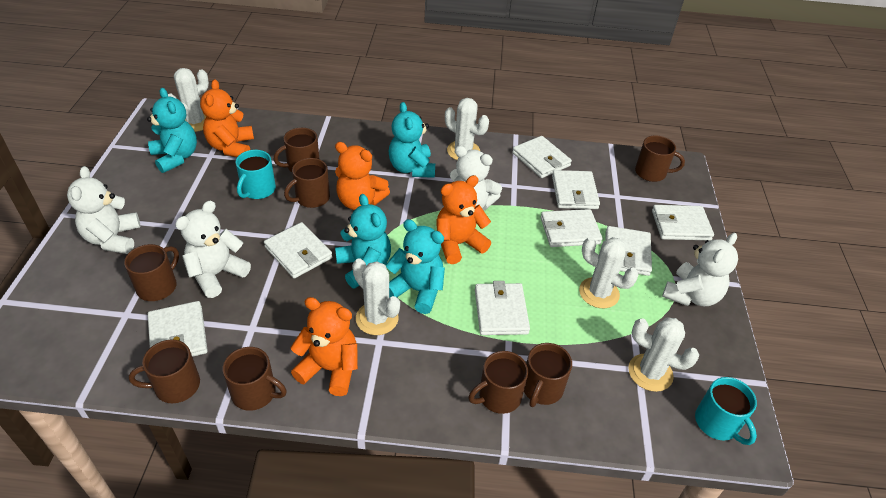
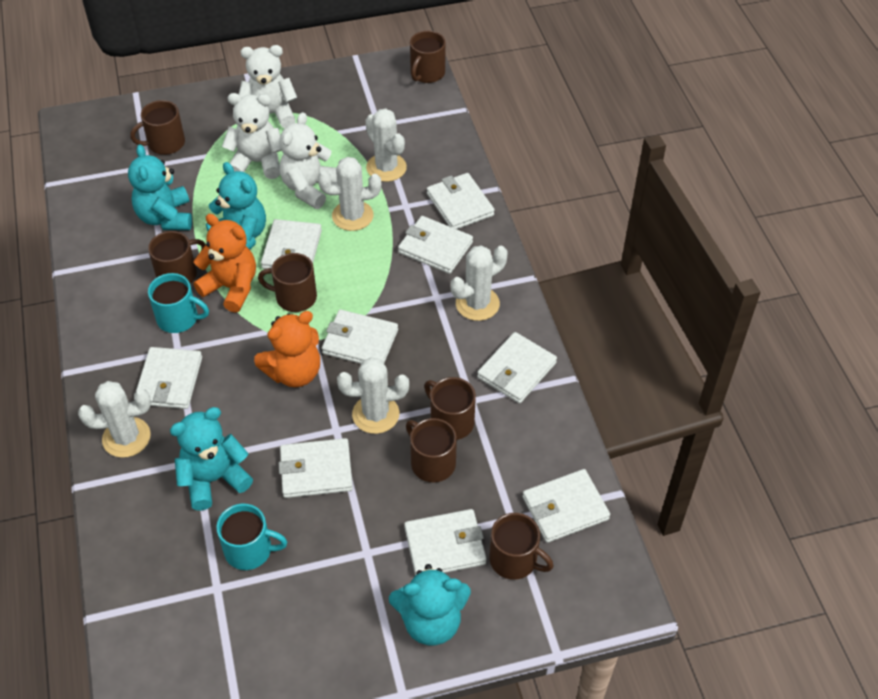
brown mug: [124,244,179,301] [129,340,200,403] [223,347,287,411] [274,128,319,172] [284,158,330,208] [468,351,528,414] [524,343,572,407] [635,136,685,182] = 8 -> [130,100,185,155] [148,231,206,284] [258,253,317,312] [406,418,457,482] [410,31,446,83] [424,377,476,440] [489,513,554,580] = 7
orange teddy bear: [200,79,254,157] [290,297,358,396] [335,142,390,210] [437,175,491,264] = 4 -> [193,214,256,313] [254,311,320,387] = 2
white teddy bear: [67,166,140,254] [175,200,251,298] [450,146,502,210] [662,233,738,306] = 4 -> [222,93,282,179] [238,45,297,128] [279,112,337,209] = 3
white wallet: [148,301,208,357] [264,222,332,278] [475,281,530,335] [512,136,572,178] [541,209,602,247] [552,170,600,209] [605,226,652,276] [652,205,714,241] = 8 -> [136,347,202,409] [261,219,322,269] [279,438,353,498] [322,310,398,364] [398,216,473,274] [404,509,487,576] [427,173,495,229] [477,332,557,403] [523,469,610,543] = 9

